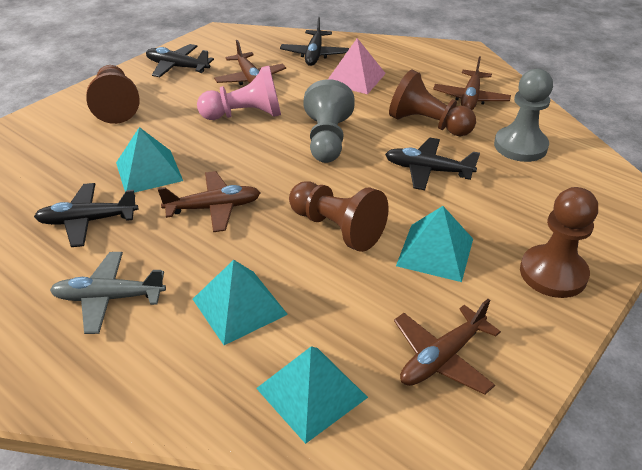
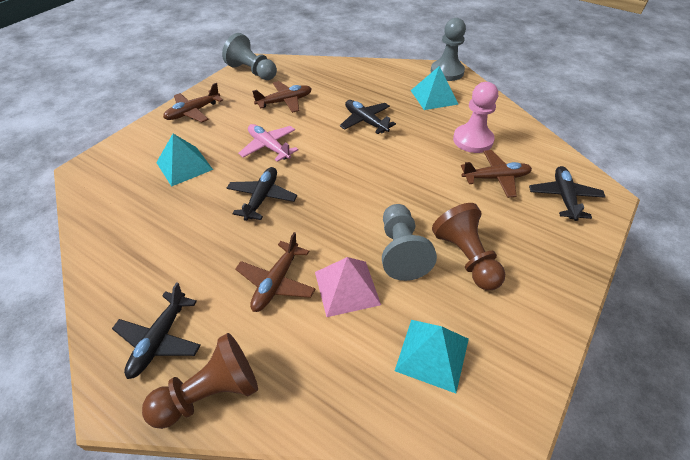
brown pawn: [86,65,140,124] [289,181,389,252] [389,70,476,136] [520,187,598,298] = 4 -> [142,333,258,429] [432,203,505,290] = 2
grey pawn: [303,79,355,163] [494,69,553,162] = 2 -> [222,33,277,80] [382,204,437,281] [431,18,466,81] = 3
grey plane: [50,252,166,334] = 1 -> none = 0
pink plane: none = 0 -> [238,124,299,162] = 1
turquoise pyramid: [116,127,183,193] [193,260,288,345] [256,346,368,444] [396,206,473,282] = 4 -> [156,134,213,187] [395,320,469,393] [411,66,458,110] = 3

